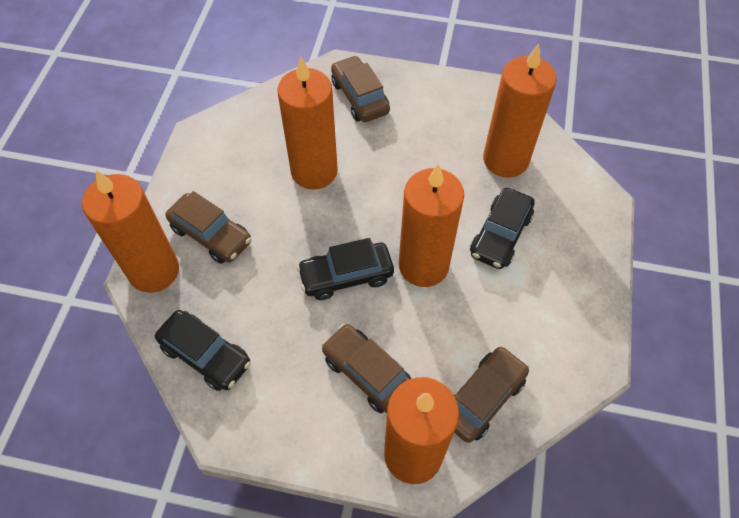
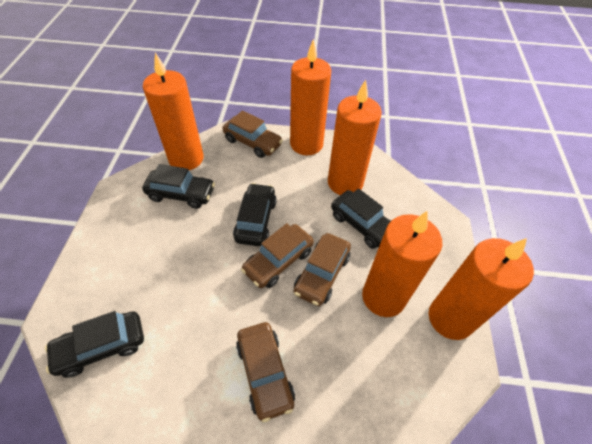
black car: [155,310,251,391] [297,238,394,300] [470,188,535,269] = 3 -> [45,311,144,378] [142,164,215,209] [233,183,277,246] [331,189,391,249] = 4

